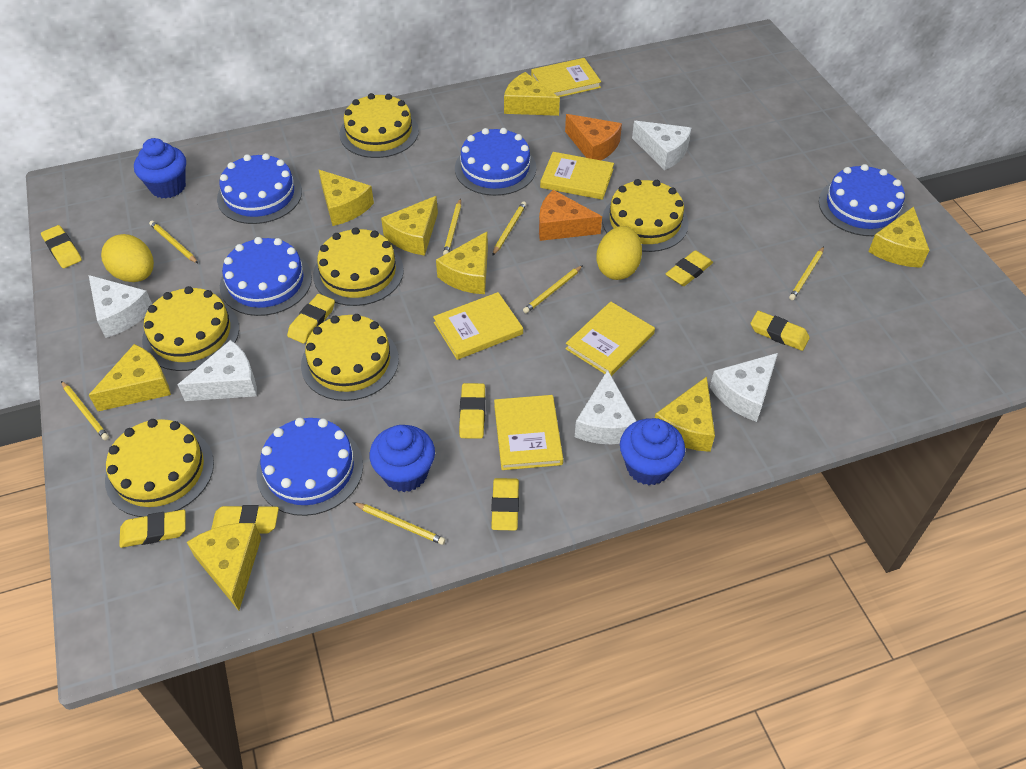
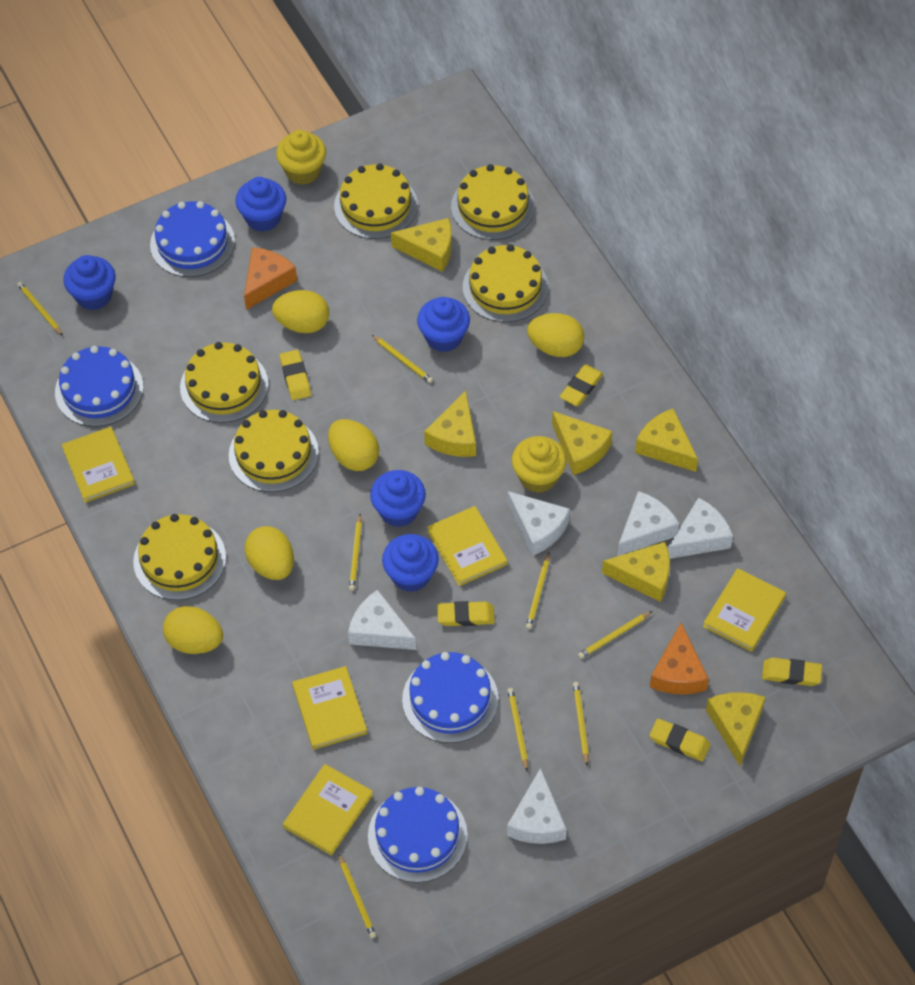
blue cake: [217,153,302,224] [220,237,312,316] [256,418,363,516] [455,128,536,196] [819,164,906,236] = 5 -> [55,346,143,427] [150,201,235,277] [368,787,468,883] [402,652,499,743] = 4
blue cupcake: [134,138,186,198] [369,425,435,492] [620,418,685,485] = 3 -> [63,255,116,310] [235,177,286,232] [370,470,426,527] [382,534,439,592] [417,297,470,352] = 5
yellow cheese: [89,344,171,411] [187,523,261,611] [319,170,374,226] [381,196,438,256] [436,232,488,294] [504,72,560,116] [655,377,715,452] [868,207,929,268] = 8 -> [391,218,452,272] [424,391,476,457] [552,411,613,475] [602,542,670,602] [635,408,698,472] [706,692,766,766] = 6
yellow cupcake: none = 0 -> [276,130,326,185] [512,436,567,493] = 2
yellow egg: [101,234,154,282] [596,226,642,280] = 2 -> [163,606,223,654] [245,526,294,580] [272,290,329,333] [328,419,379,471] [527,313,584,357] = 5
yellow eraser: [41,225,82,268] [119,510,186,548] [211,505,279,533] [287,294,335,343] [459,383,485,439] [491,478,519,531] [666,250,713,286] [751,311,810,351] = 8 -> [280,350,311,400] [437,601,495,626] [560,365,603,406] [650,719,711,761] [762,658,822,686] = 5
yellow pencil: [61,381,109,440] [149,221,198,263] [353,502,446,545] [443,198,461,255] [492,201,527,256] [523,265,583,313] [789,247,824,300] = 7 -> [17,282,63,336] [339,854,376,938] [349,514,362,591] [372,335,433,383] [507,688,528,771] [526,553,549,629] [573,682,589,766] [578,611,652,659] = 8

